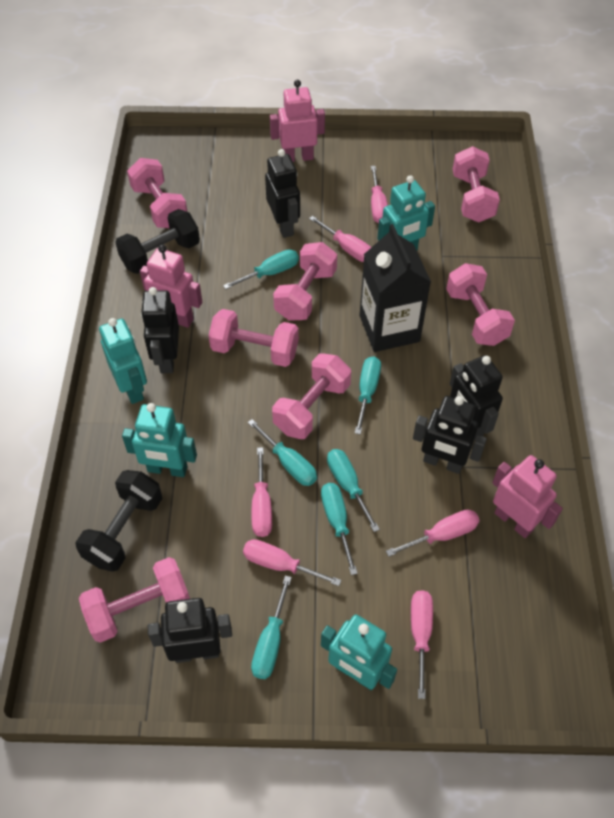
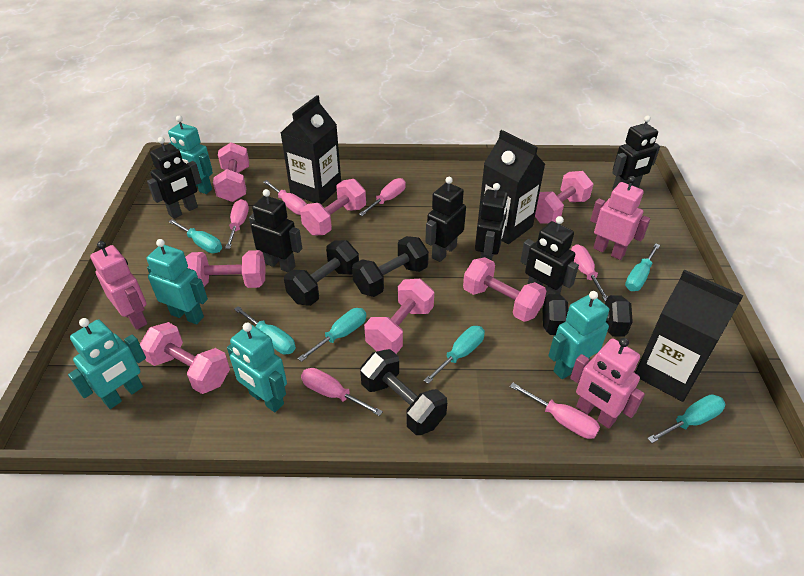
black carton: [359,224,431,352] = 1 -> [281,95,341,205] [478,130,545,244] [635,270,744,402] = 3
black dumbbell: [75,470,163,572] [115,209,200,274] = 2 -> [284,240,359,306] [352,236,429,297] [360,349,447,435] [542,294,633,337] = 4
black robot: [141,287,179,373] [148,598,232,663] [265,149,300,238] [413,396,487,474] [450,355,503,440] = 5 -> [147,137,201,219] [249,189,302,273] [425,177,466,262] [475,183,508,261] [520,216,579,297] [612,116,660,190] = 6
turquoise robot: [99,318,147,404] [122,403,197,477] [321,614,397,690] [377,175,435,250] = 4 -> [68,318,146,409] [147,239,208,324] [168,116,213,194] [227,322,287,412] [548,291,609,379] = 5

